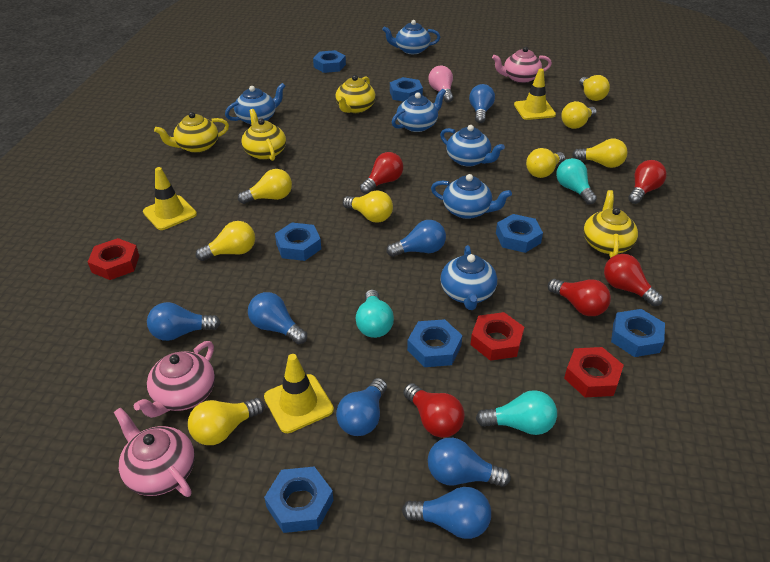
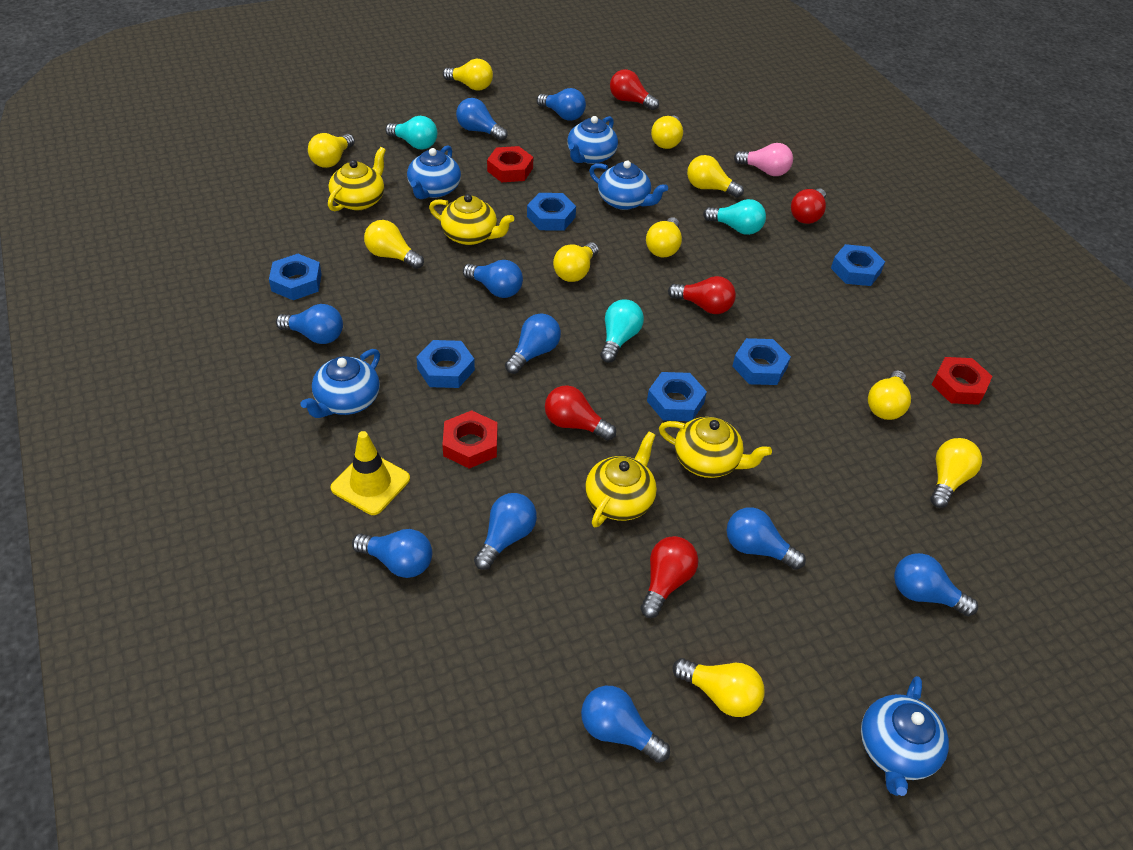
blue light bulb: [147,302,221,341] [248,292,307,344] [336,378,387,436] [386,220,446,257] [402,487,491,539] [428,438,511,487] [469,84,495,123] = 7 -> [276,304,343,344] [352,529,432,578] [456,98,508,141] [463,260,523,298] [474,493,537,570] [505,313,561,374] [537,88,586,121] [581,686,670,763] [727,507,806,570] [894,553,978,616] = 10
blue nut: [264,467,334,533] [275,223,321,261] [313,50,346,73] [390,77,423,102] [407,319,462,367] [496,214,543,253] [611,309,665,357] = 7 -> [269,254,322,300] [416,340,475,388] [527,193,576,231] [647,372,707,421] [732,338,791,385] [831,244,885,286] = 6
blue teapot: [225,83,285,124] [382,20,440,54] [392,89,446,132] [431,174,512,219] [440,125,505,167] [440,245,497,310] = 6 -> [301,349,380,418] [407,145,461,199] [567,116,618,164] [589,161,668,210] [861,676,949,796] = 5
pink teapot: [114,407,195,497] [134,341,215,418] [492,47,552,83] = 3 -> none = 0
yellow light bulb: [188,398,264,445] [196,221,255,261] [238,169,292,204] [343,190,393,223] [526,148,565,178] [561,101,597,129] [572,139,628,168] [579,75,610,101] = 8 -> [308,133,355,168] [364,220,424,269] [443,59,493,90] [553,242,599,282] [646,217,682,257] [651,116,683,149] [673,658,765,717] [687,155,744,198] [868,370,911,420] [930,438,982,508] = 10
yellow traffic cone: [143,167,197,230] [264,354,334,433] [514,69,556,120] = 3 -> [330,431,410,515] = 1

